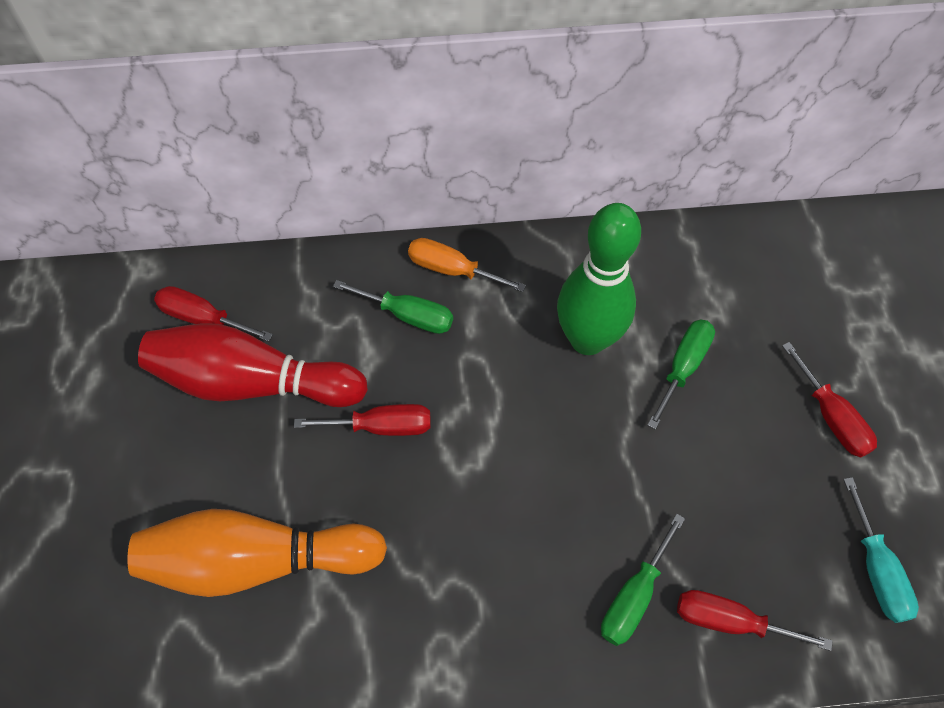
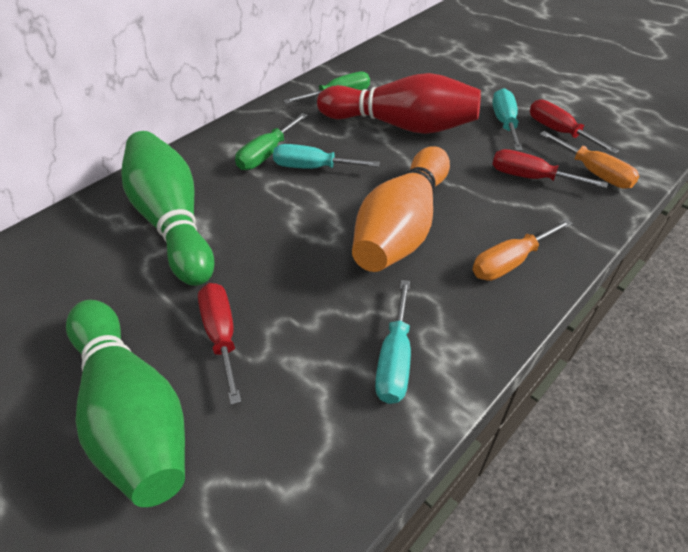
green bowling pin: [557,203,641,355] = 1 -> [66,300,185,507] [121,131,214,286] = 2
green screwdriver: [333,280,453,334] [601,514,685,646] [647,320,715,430] = 3 -> [235,113,308,170] [283,72,370,104] = 2
orange screwdriver: [408,238,526,292] = 1 -> [472,219,573,281] [540,131,640,189] = 2
red screwdriver: [154,286,273,342] [294,404,431,436] [677,590,832,651] [782,342,877,458] = 4 -> [198,283,241,405] [492,149,608,188] [530,99,619,154] = 3
turquoise screwdriver: [843,477,919,623] = 1 -> [273,144,380,169] [375,280,411,404] [492,88,523,151] = 3

